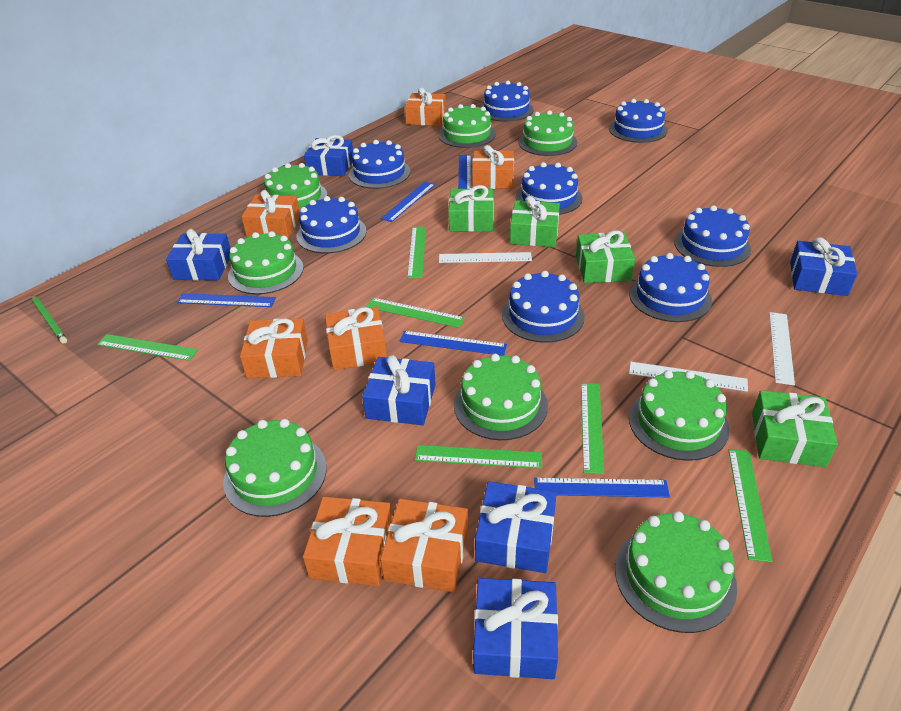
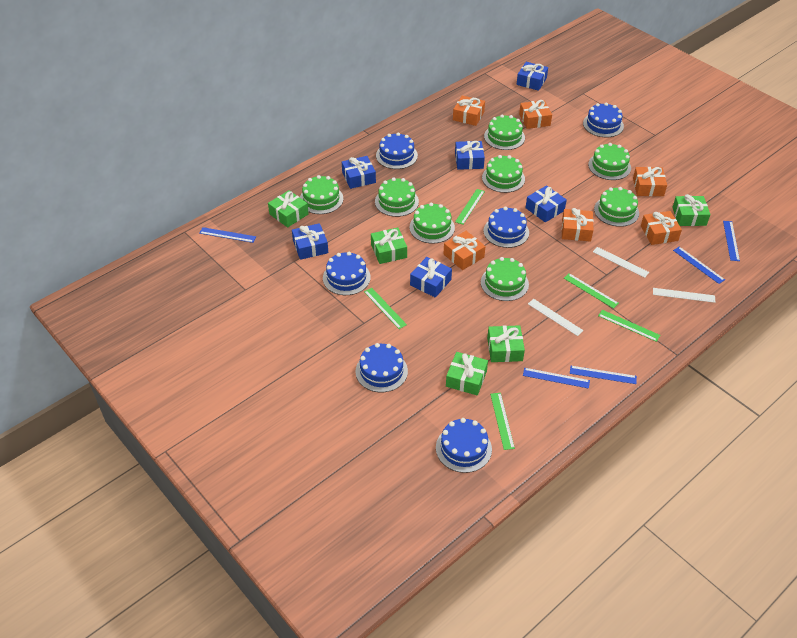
blue cake: [296,196,367,253] [349,140,410,189] [480,81,534,122] [502,271,585,343] [516,162,582,215] [609,99,668,143] [629,253,712,322] [674,205,751,267] = 8 -> [323,252,371,295] [355,343,408,392] [376,132,418,169] [436,418,492,473] [484,207,529,248] [583,102,624,137] = 6
green gift: [448,185,494,232] [510,196,560,247] [576,231,635,283] [752,390,838,467] = 4 -> [268,190,309,228] [371,228,407,264] [446,352,488,396] [487,325,525,362] [672,194,710,226] = 5
green pencil: [32,295,67,344] = 1 -> none = 0
green ruler: [97,334,198,361] [366,298,465,328] [407,227,426,278] [415,445,542,468] [581,383,604,474] [728,449,772,562] = 6 -> [364,288,407,329] [455,189,485,225] [490,393,515,450] [564,273,619,309] [598,310,660,342] = 5
orange gift: [240,318,308,378] [241,190,300,238] [303,496,393,586] [325,306,387,370] [380,498,468,592] [405,88,446,126] [472,145,514,189] = 7 -> [443,231,486,270] [453,96,485,126] [519,100,552,129] [562,208,594,242] [633,167,667,196] [641,211,682,245] = 6

